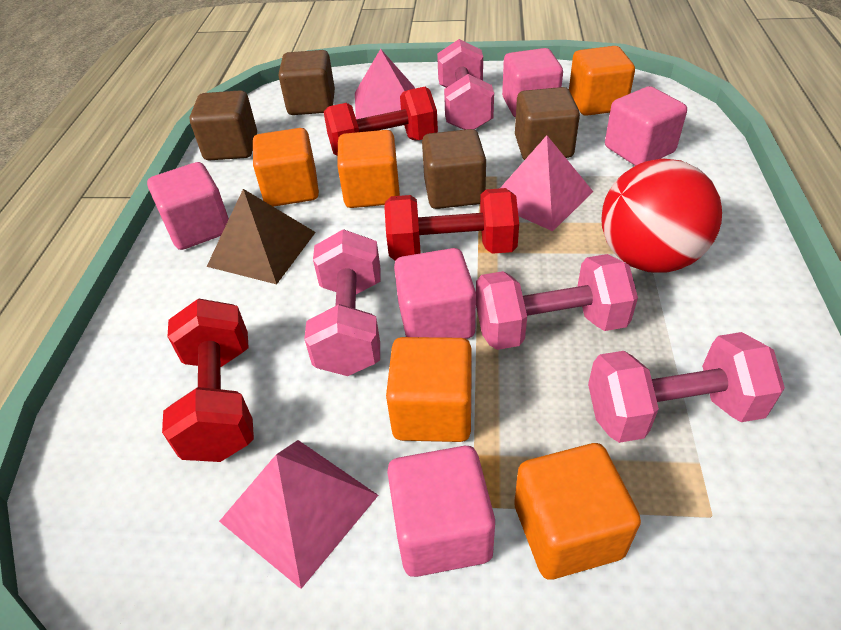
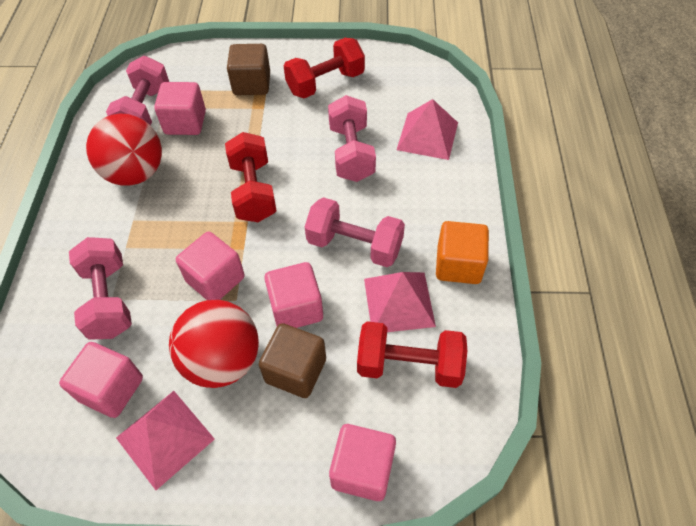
brown cube: [190,90,257,160] [279,50,335,115] [422,129,486,209] [515,87,580,160] = 4 -> [227,44,270,95] [259,323,326,398] = 2
brown pyramid: [207,189,316,284] = 1 -> none = 0
orange cube: [253,128,319,207] [337,130,400,208] [386,337,472,442] [514,443,641,580] [569,46,635,116] = 5 -> [436,221,489,284] = 1
red ball: [601,158,722,273] = 1 -> [86,113,162,186] [169,300,259,388] = 2

